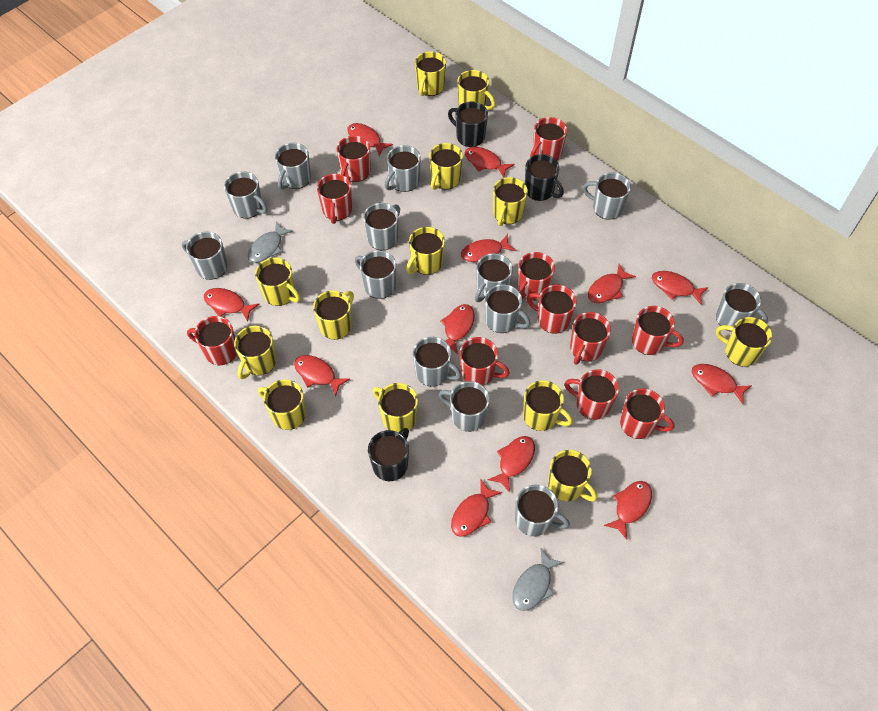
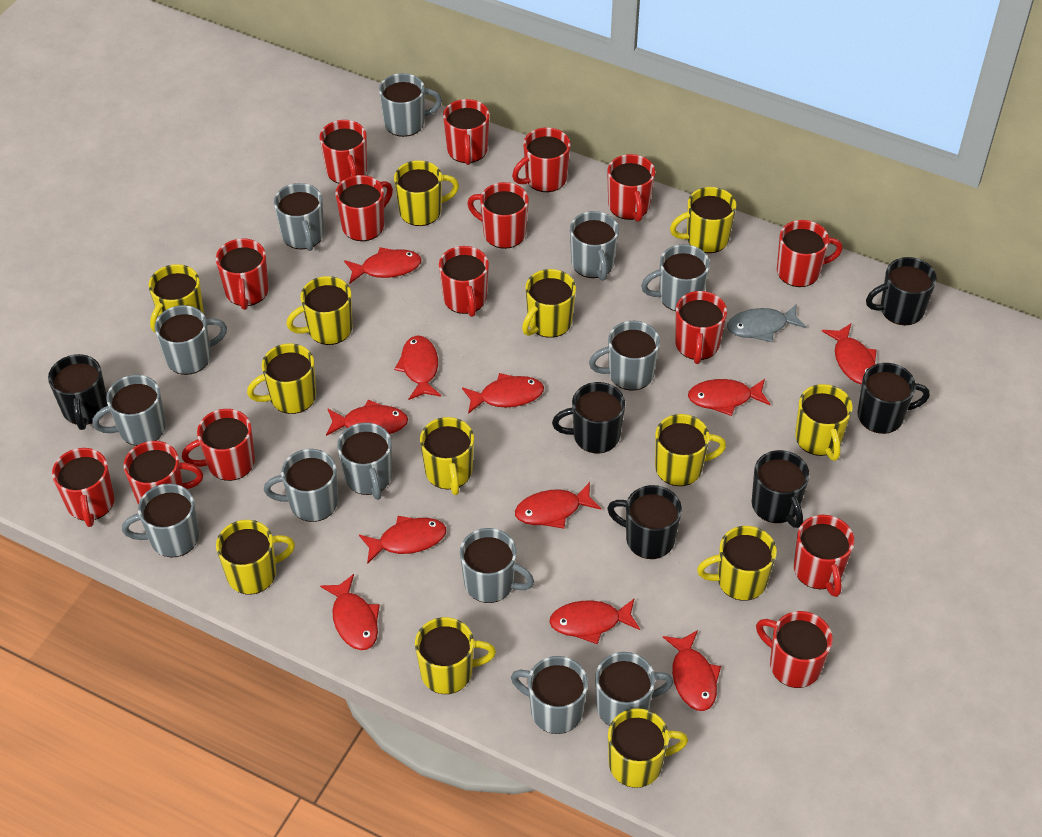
black mug: [368,428,409,481] [448,101,488,147] [525,154,564,201] = 3 -> [48,354,108,430] [552,382,625,453] [607,485,682,559] [752,450,810,528] [857,363,930,434] [866,257,937,325] = 6
grey fish: [248,221,293,263] [512,548,564,611] = 2 -> [727,304,807,342] = 1
red fish: [204,288,259,322] [294,355,350,397] [347,123,393,156] [440,304,475,354] [451,480,502,537] [461,234,516,262] [465,147,515,178] [488,436,535,493] [588,264,636,303] [604,481,652,540] [652,271,709,305] [692,364,752,404] = 12 -> [320,574,380,650] [326,400,408,436] [344,247,422,284] [359,516,446,564] [394,336,441,400] [462,373,544,414] [515,482,601,529] [549,599,640,644] [663,630,721,711] [688,379,770,416] [822,323,877,385] = 11
red mug: [187,316,237,365] [317,174,352,224] [337,136,371,182] [460,337,510,386] [518,252,555,300] [527,285,577,334] [530,117,567,160] [564,369,619,420] [570,312,611,365] [620,388,674,439] [632,306,684,355] = 11 -> [52,448,115,527] [124,441,203,505] [182,409,255,481] [216,238,269,310] [319,120,367,184] [335,175,393,241] [439,246,489,317] [443,99,490,165] [467,182,529,249] [512,127,571,192] [607,154,655,222] [675,291,727,364] [756,611,833,688] [777,220,843,287] [794,515,854,597] = 15

